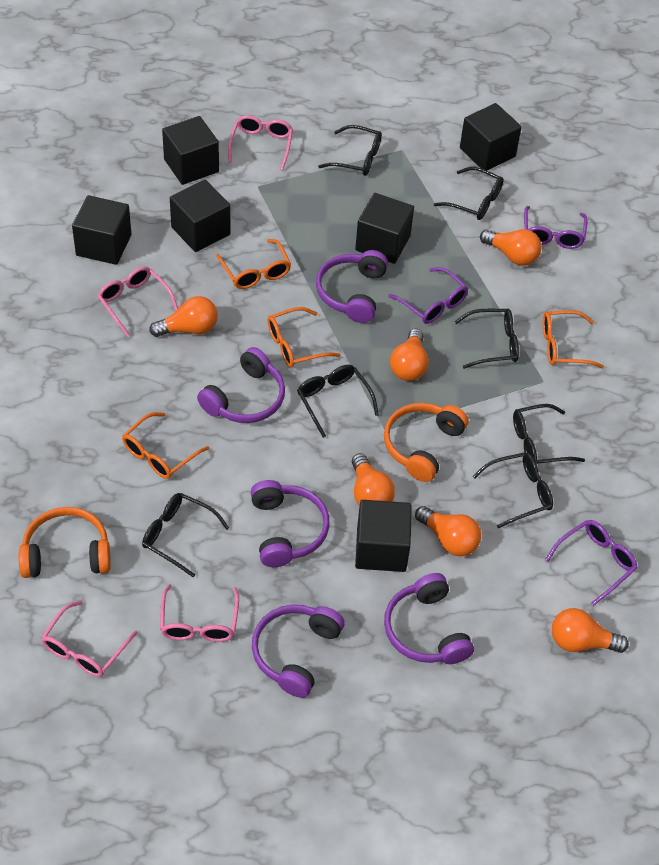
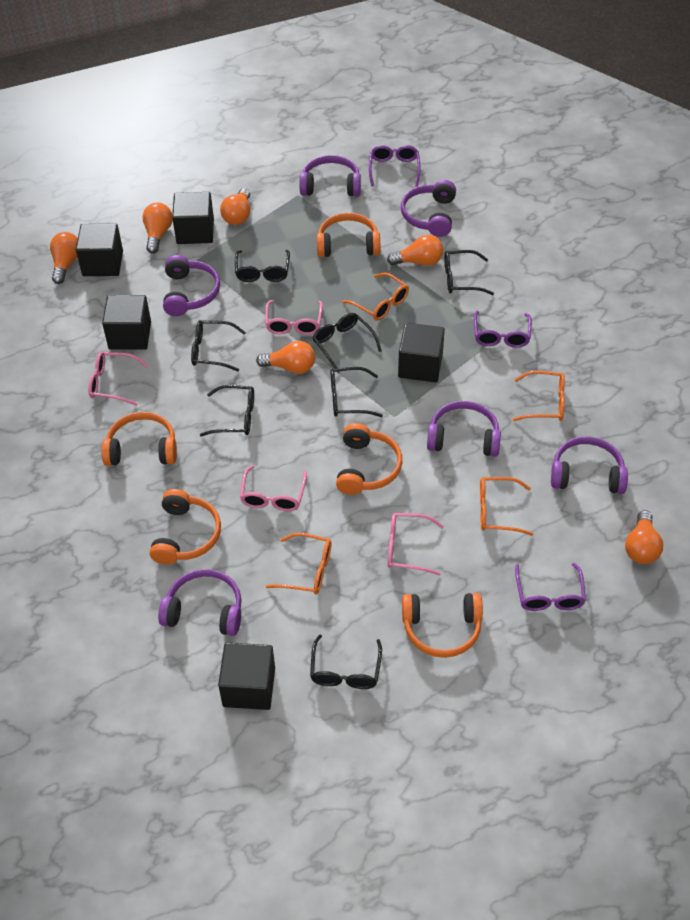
black cube: [72,195,131,265] [162,116,219,185] [170,180,231,252] [355,193,414,264] [355,500,412,572] [460,103,522,170] = 6 -> [76,224,123,276] [102,295,151,350] [172,192,214,244] [218,642,275,710] [398,323,445,382] = 5
orange headphones: [19,507,111,578] [384,403,468,482] = 2 -> [101,412,177,466] [149,489,221,565] [317,213,380,257] [336,423,403,495] [402,593,483,658] = 5
purple headphones: [197,347,285,423] [250,480,330,567] [252,605,345,698] [316,250,388,323] [384,573,474,664] = 5 -> [158,569,242,636] [163,255,220,316] [300,155,361,196] [401,180,456,237] [427,401,501,457] [551,437,628,494] = 6

